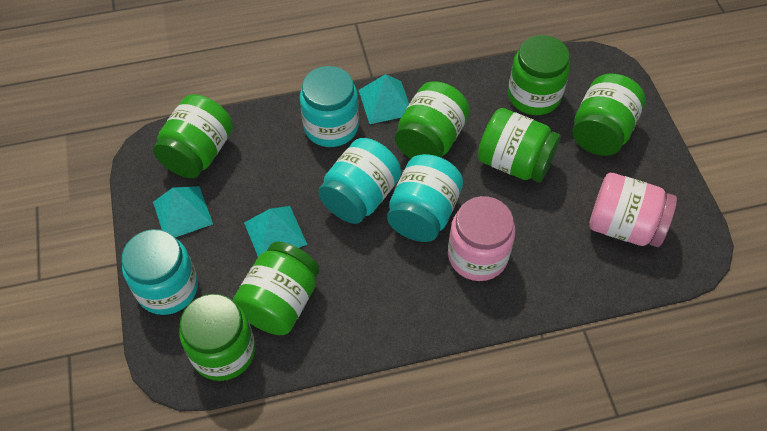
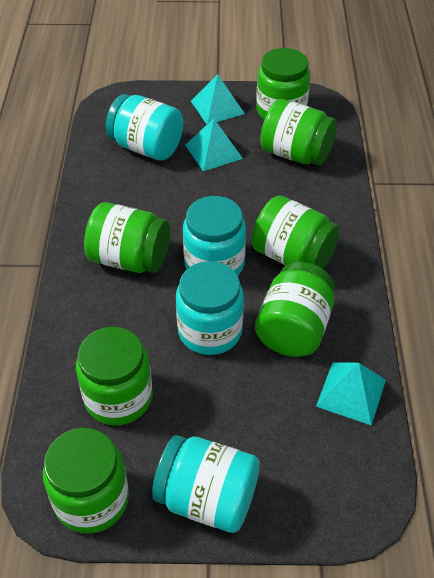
pink jar: [448,196,515,281] [589,173,677,247] = 2 -> none = 0

